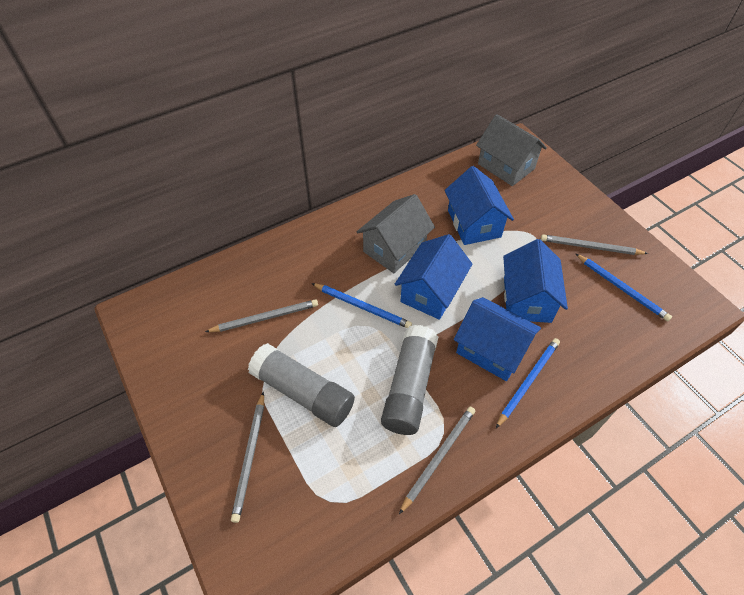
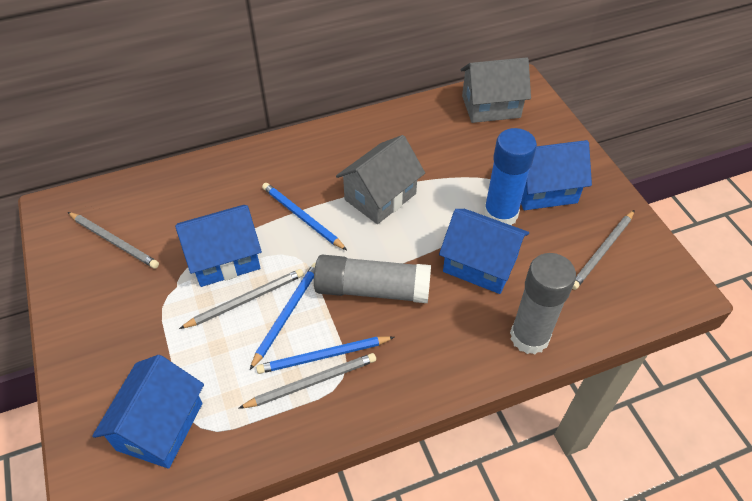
blue glue stick: none = 0 -> [483,128,537,225] = 1

